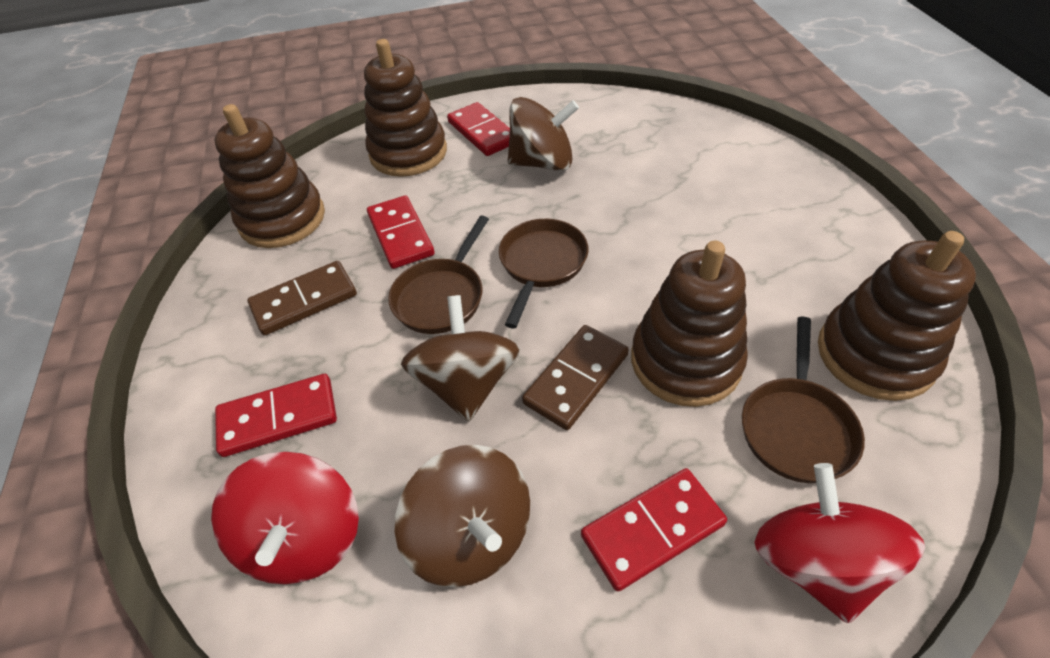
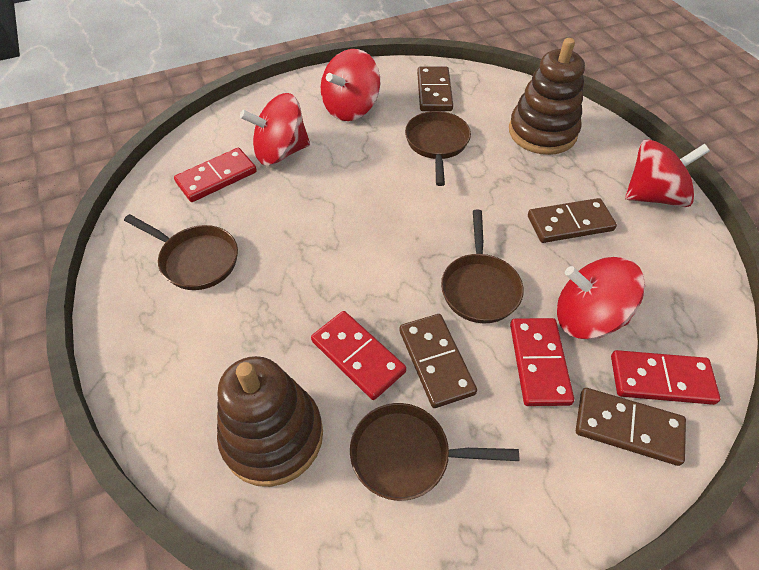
brown domino: [247,261,357,335] [522,325,629,430] = 2 -> [399,314,477,408] [417,67,453,111] [528,198,617,243] [576,388,686,466] = 4
brown pan: [388,216,489,334] [499,219,589,329] [742,317,865,483] = 3 -> [124,214,238,290] [350,403,519,501] [405,111,471,186] [441,210,524,323] = 4
brown spinning top: [395,445,530,587] [401,295,520,422] [508,97,579,171] = 3 -> none = 0
brown stacking toy: [214,104,325,248] [364,39,447,177] [631,241,748,407] [818,231,976,401] = 4 -> [217,356,323,487] [509,38,585,155] = 2
red spinning top: [211,452,359,584] [754,463,925,623] = 2 -> [240,93,310,165] [321,49,380,121] [557,257,645,340] [625,139,710,207] = 4

